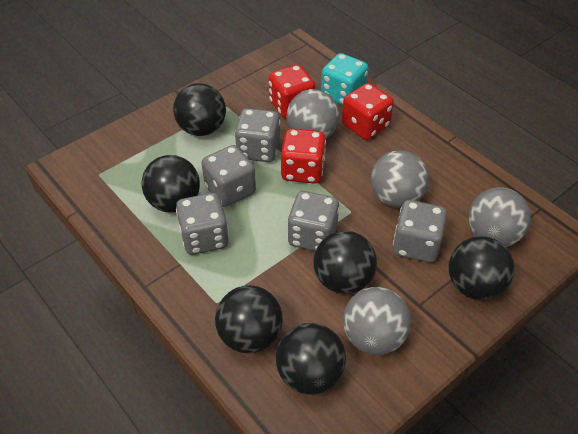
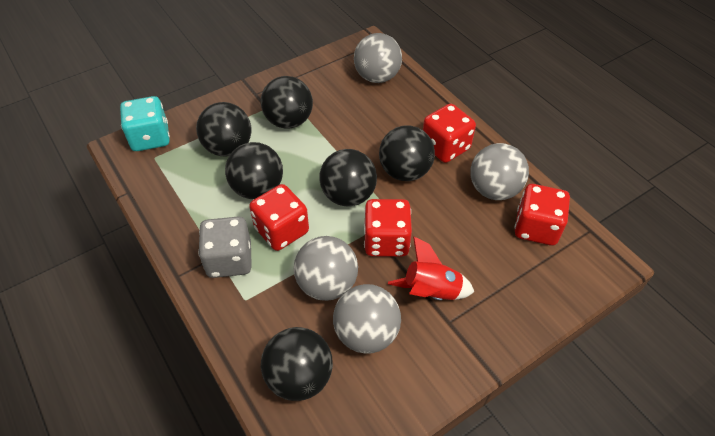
grey dice: [176,193,229,255] [202,145,256,207] [235,108,280,162] [288,191,340,251] [393,200,447,263] = 5 -> [198,216,252,278] = 1
red dice: [269,64,315,119] [281,129,326,184] [342,83,394,140] = 3 -> [249,184,309,251] [364,199,412,257] [423,104,476,163] [515,184,570,245] = 4
red rocket: none = 0 -> [388,236,474,300] = 1

